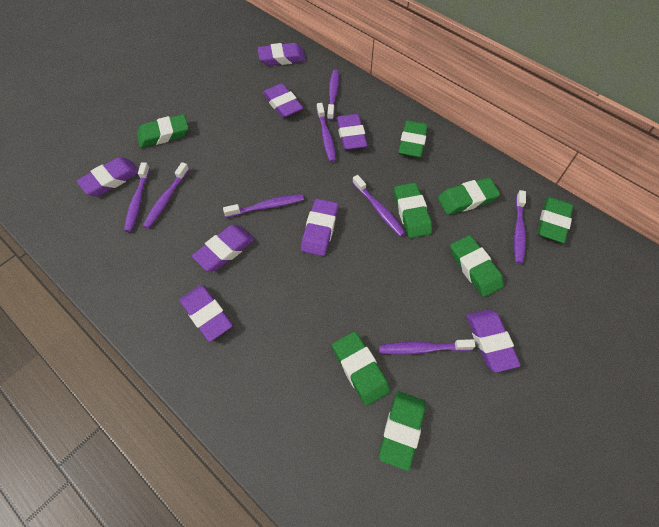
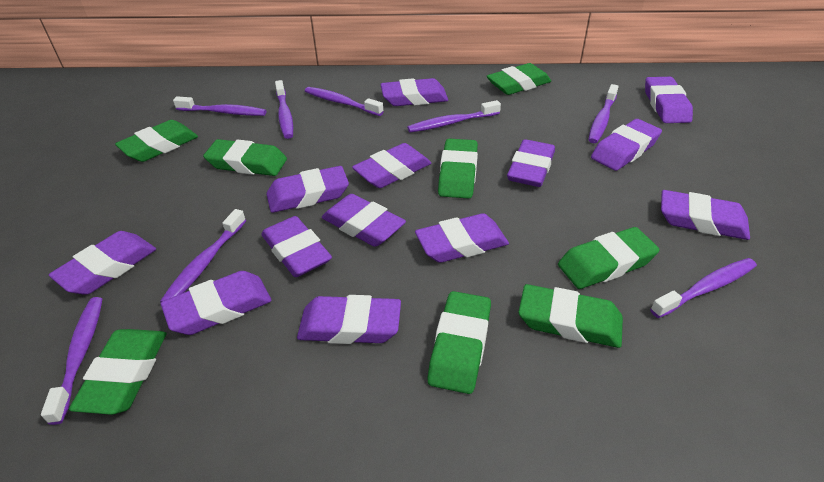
purple eraser: [77,157,138,196] [179,285,233,342] [192,225,255,271] [257,43,306,66] [263,83,303,118] [301,199,338,256] [336,114,367,150] [466,309,521,373] = 8 -> [49,231,156,295] [161,271,272,335] [261,216,332,277] [266,166,349,213] [297,295,401,344] [322,194,406,247] [352,143,431,188] [380,78,448,106] [415,213,509,263] [507,139,555,187] [591,119,662,171] [645,77,693,123] [661,190,750,240] = 13

